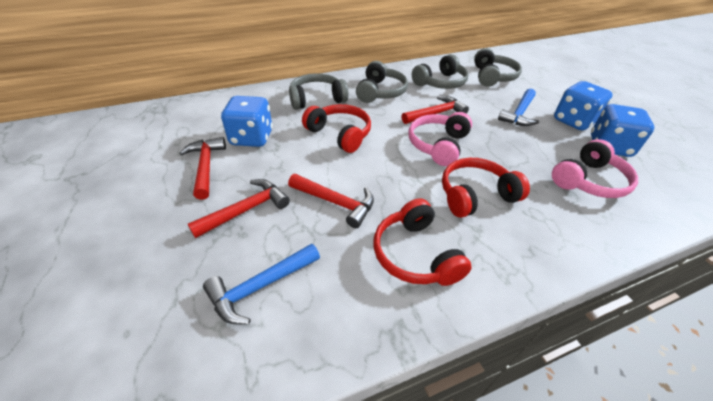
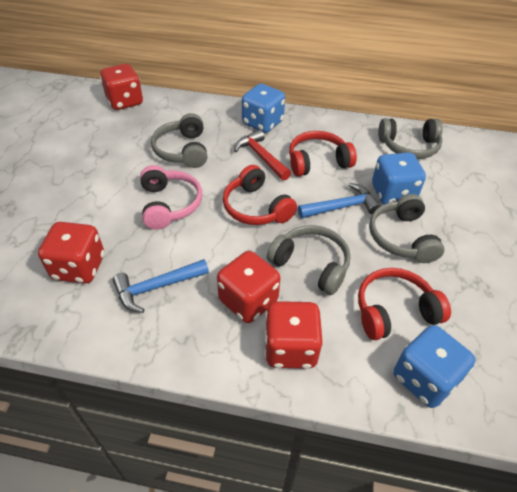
pink headphones: [408,112,472,166] [552,139,638,198] = 2 -> [140,165,202,230] = 1
red dice: none = 0 -> [38,222,104,284] [100,64,143,110] [217,251,281,323] [265,301,323,369] = 4
red hammer: [179,137,226,200] [188,179,290,238] [288,174,374,228] [402,96,469,124] = 4 -> [234,129,291,181] = 1

